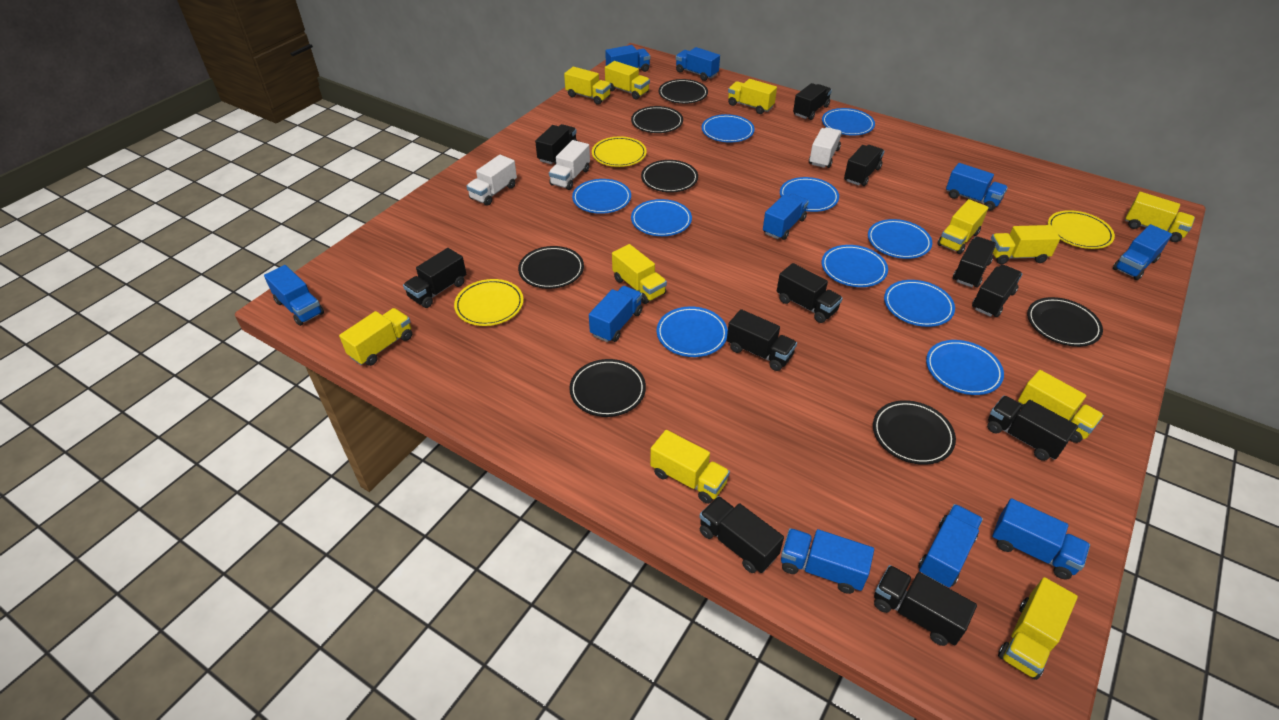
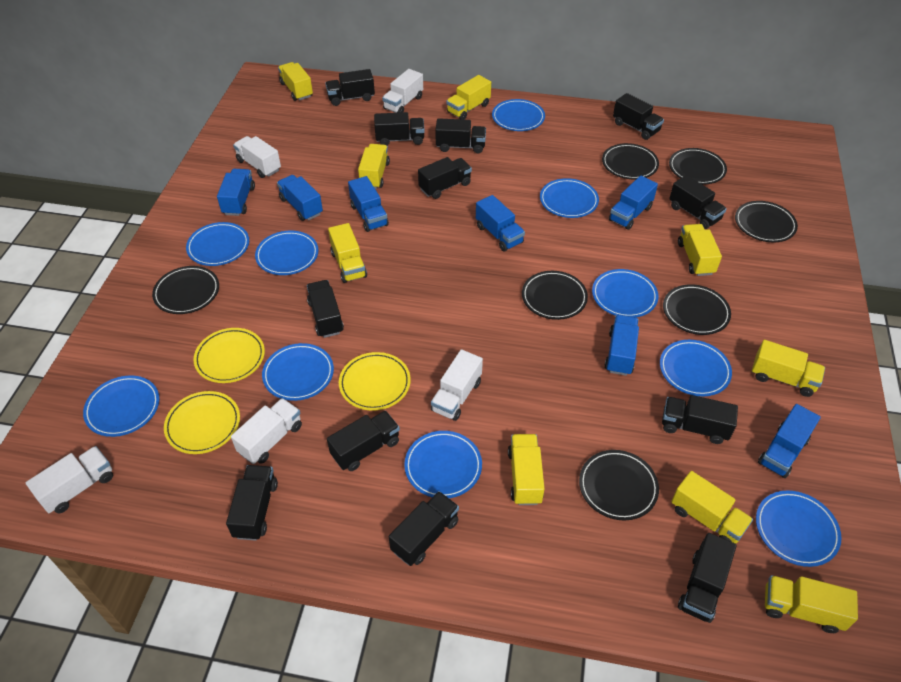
black truck: [403,248,466,308] [535,124,577,164] [699,496,784,573] [727,309,797,371] [777,263,843,323] [793,83,832,120] [844,145,885,186] [874,565,977,646] [953,237,996,287] [972,264,1022,317] [987,396,1078,461] = 11 -> [226,465,278,541] [307,280,344,338] [325,69,375,106] [327,411,400,471] [374,112,425,146] [389,491,459,566] [418,157,472,199] [435,118,486,153] [613,93,664,140] [662,395,738,444] [669,175,727,229] [678,533,737,623] = 12
blue truck: [264,265,324,326] [589,286,643,342] [605,45,651,72] [676,47,720,81] [763,194,809,240] [781,528,874,594] [918,504,983,588] [946,163,1008,211] [992,498,1090,580] [1113,224,1172,280] = 10 -> [217,169,255,216] [277,175,323,221] [348,176,389,232] [476,195,525,251] [605,315,639,376] [609,176,658,230] [758,404,821,478] = 7
white truck: [466,155,517,206] [549,140,590,190] [809,127,842,168] = 3 -> [26,446,113,513] [231,398,302,464] [233,136,281,178] [382,69,423,113] [431,349,483,421] = 5
yellow truck: [339,308,412,366] [564,67,611,105] [605,61,650,100] [612,244,667,304] [650,430,730,504] [728,79,777,114] [937,199,989,254] [991,225,1061,264] [998,577,1078,680] [1018,370,1104,443] [1125,192,1195,242] = 11 -> [278,62,313,101] [328,223,367,283] [358,144,390,189] [446,75,491,120] [508,434,545,505] [671,471,753,544] [678,224,722,276] [752,340,825,397] [765,575,858,633] = 9

